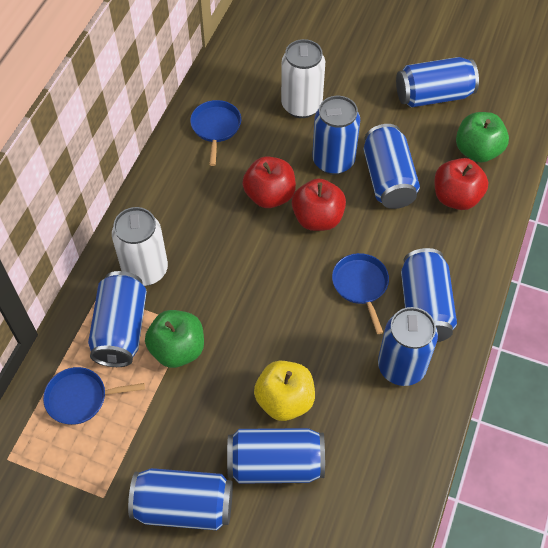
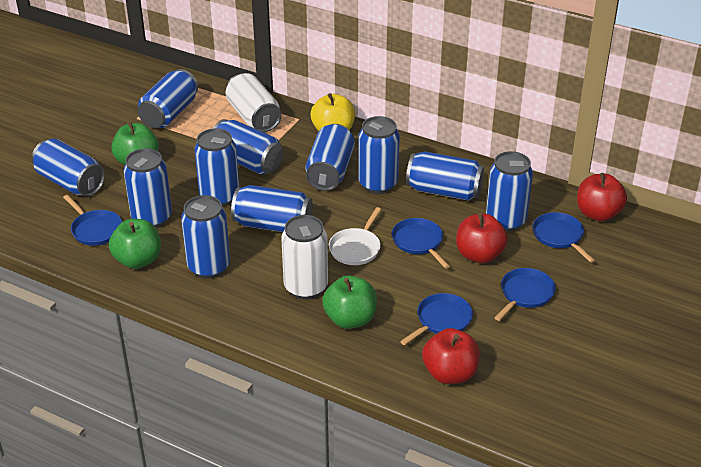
blue can: [88,271,147,367] [128,468,233,530] [227,428,325,484] [312,96,360,175] [363,124,420,209] [378,307,438,386] [396,57,479,108] [401,248,457,342] = 8 -> [32,139,105,196] [123,149,172,228] [138,69,198,128] [181,195,230,279] [194,128,239,207] [213,119,284,174] [231,185,313,232] [305,124,355,191] [358,116,400,194] [406,151,484,201] [486,151,533,232] = 11
blue pan: [43,367,145,425] [190,100,241,166] [332,253,389,334] = 3 -> [63,195,122,246] [392,218,450,269] [400,293,473,345] [494,268,556,321] [533,212,595,263] = 5
green apple: [145,310,204,368] [456,112,509,163] = 2 -> [109,219,161,269] [111,122,159,165] [322,276,377,329] = 3
white pan: none = 0 -> [329,207,381,265] = 1

